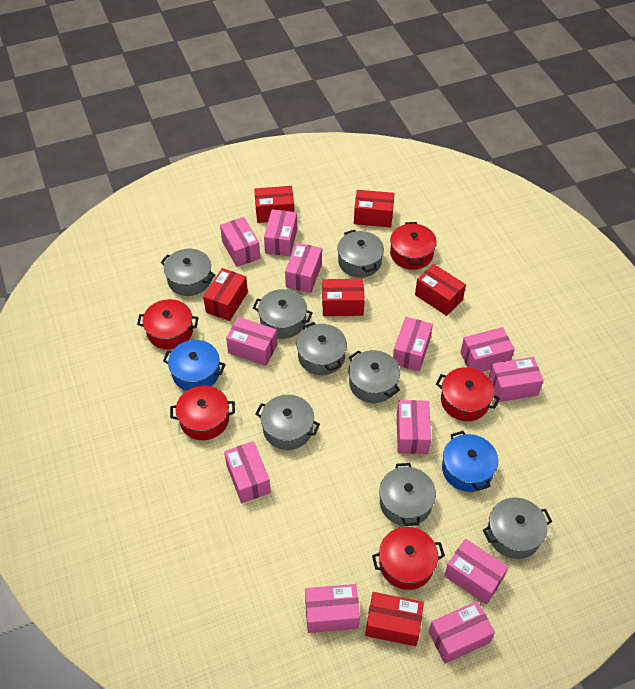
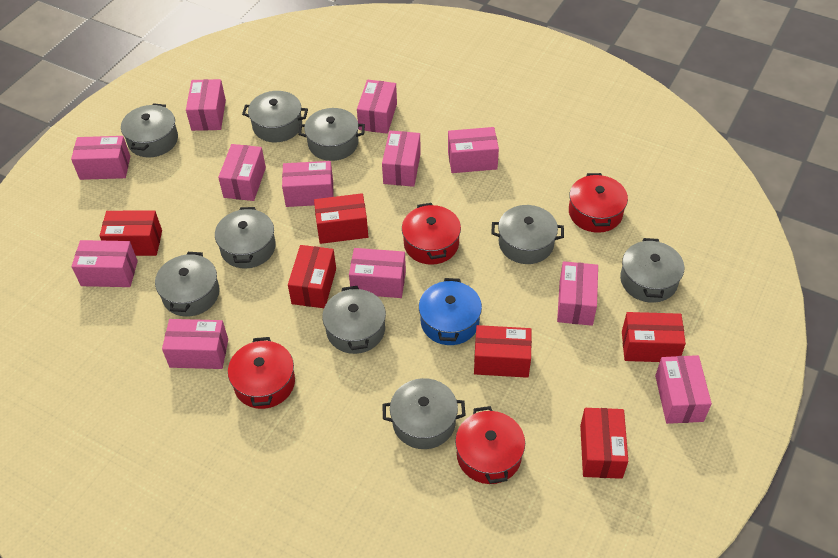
blue pot: [163,340,226,391] [442,431,498,492] = 2 -> [419,278,482,345] = 1
grey pot: [161,249,215,296] [253,289,313,339] [256,395,320,450] [297,322,347,375] [337,230,384,278] [348,350,400,403] [379,463,436,526] [483,498,552,559] = 8 -> [121,103,178,158] [155,252,220,317] [215,207,276,268] [242,91,308,142] [298,108,365,161] [322,286,386,354] [383,378,466,449] [491,205,564,264] [620,238,684,303] = 9
red pot: [137,299,198,349] [170,385,235,440] [372,527,445,590] [390,222,437,270] [436,367,500,421] = 5 -> [228,337,295,409] [402,203,461,265] [455,406,525,484] [569,173,628,233] = 4

